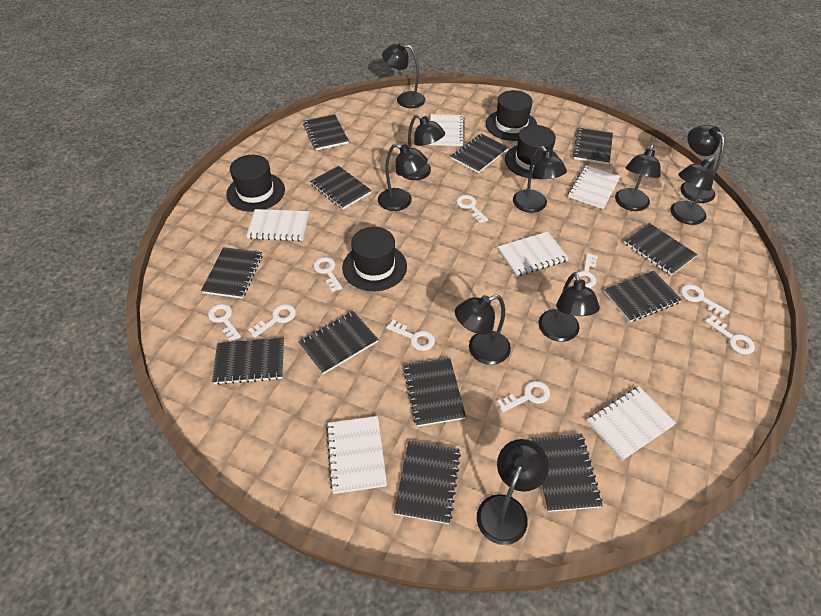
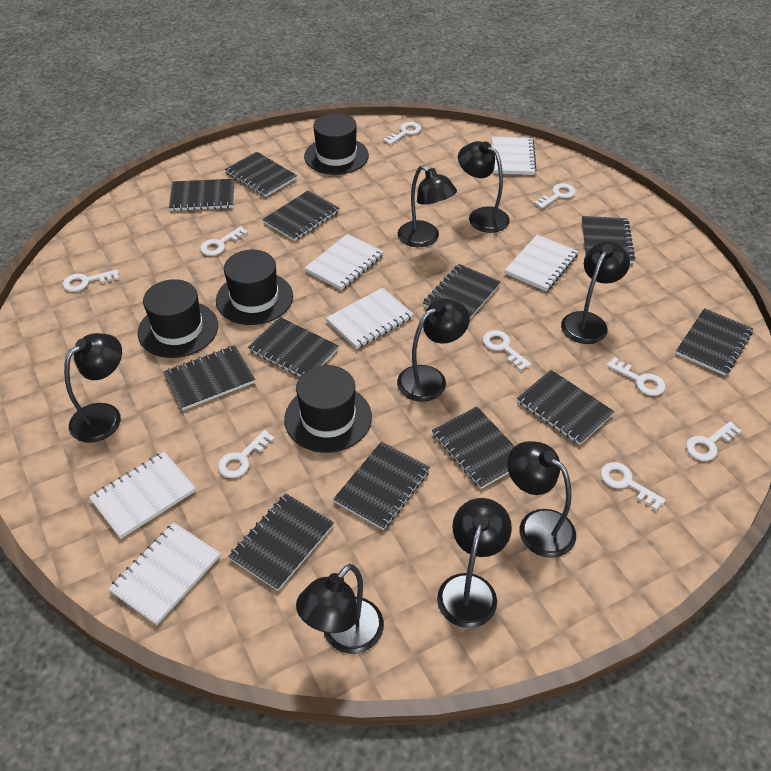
black lamp: [378,144,428,211] [382,42,426,108] [403,114,445,180] [455,295,511,365] [477,439,549,545] [513,146,567,213] [538,272,600,342] [615,145,661,211] [670,157,715,225] [680,125,725,203] = 10 -> [64,333,122,443] [296,564,384,654] [397,299,470,402] [398,165,457,247] [437,498,512,628] [458,141,510,233] [507,441,576,558] [561,241,630,344] = 8

